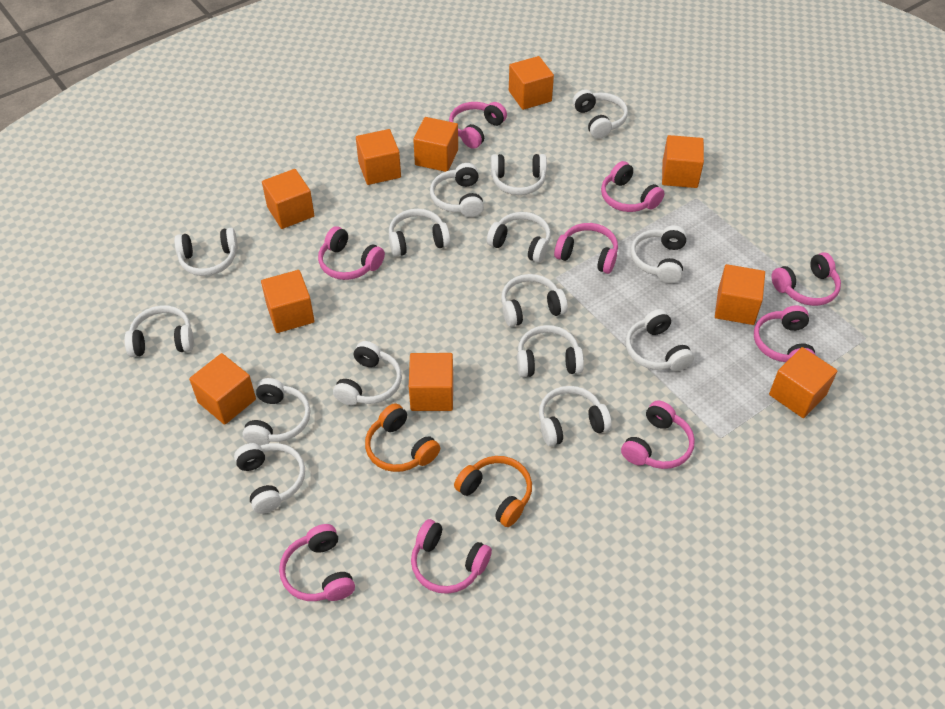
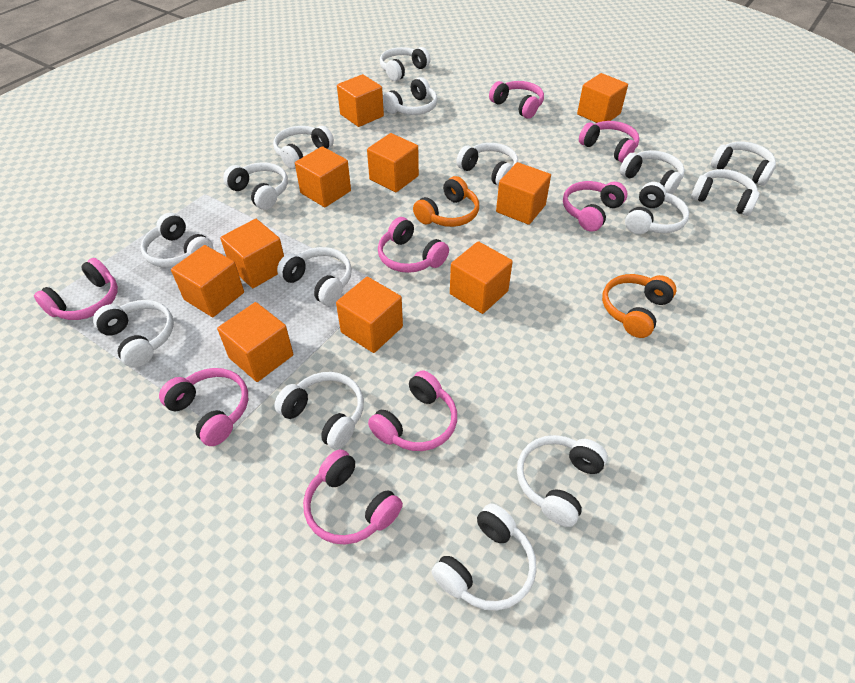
pink headphones: [279,524,355,601] [318,226,385,280] [411,519,492,594] [449,102,507,149] [554,223,618,274] [601,161,665,212] [621,401,695,469] [754,305,816,362] [772,252,841,306] = 9 -> [34,258,118,320] [159,368,248,446] [303,449,403,545] [368,371,457,451] [378,217,449,273] [489,81,544,119] [563,181,627,232] [579,121,640,163] = 8

